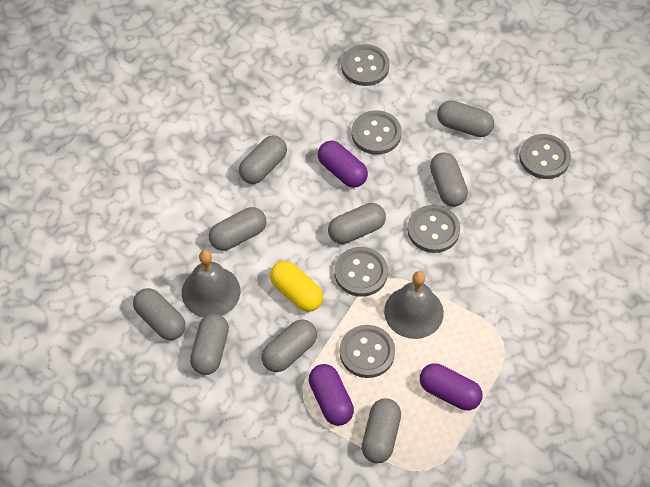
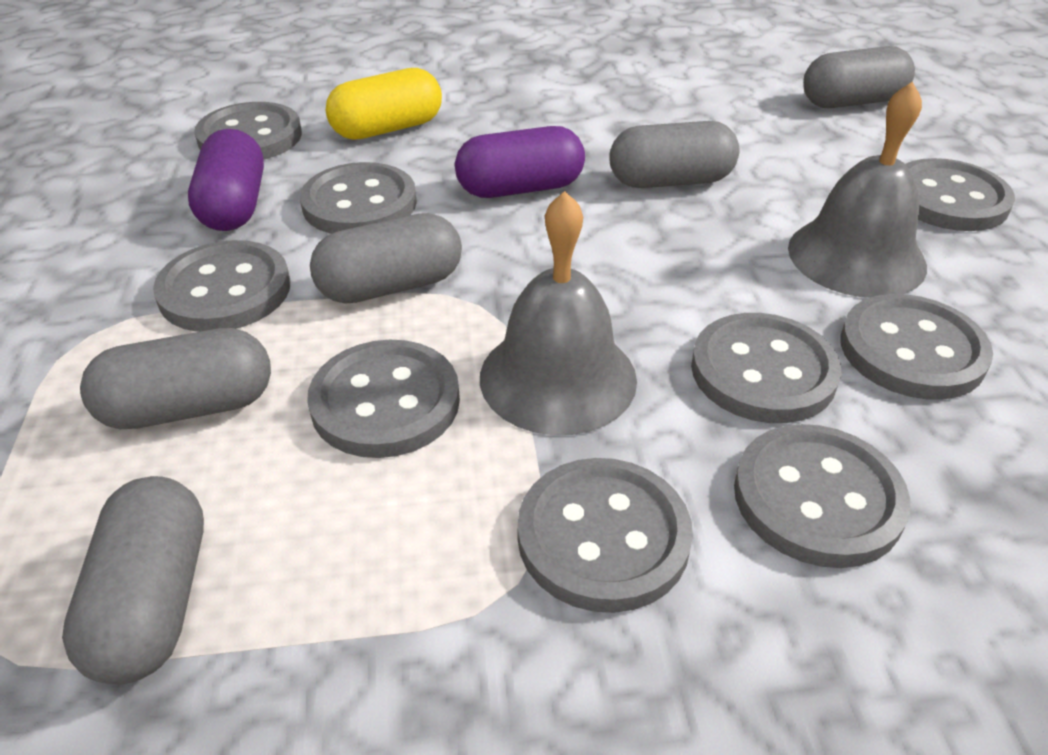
grey button: [335,247,388,297] [340,325,395,378] [341,44,390,86] [352,110,402,155] [407,205,460,253] [519,134,571,179] = 6 -> [153,240,290,332] [194,102,302,160] [300,162,417,234] [307,340,460,458] [517,458,693,613] [691,313,841,423] [734,424,910,568] [840,294,993,400] [906,158,1015,231] = 9
grey capsule: [133,288,185,340] [190,313,229,375] [209,207,266,251] [239,135,287,184] [262,319,317,372] [328,203,386,244] [362,398,401,463] [430,152,468,207] [437,100,494,137] = 9 -> [62,476,204,684] [80,328,271,429] [310,213,462,304] [609,121,739,188] [803,46,915,108] = 5
purple capsule: [309,364,354,426] [318,141,368,188] [420,363,482,410] = 3 -> [188,129,264,231] [455,126,585,198] = 2

